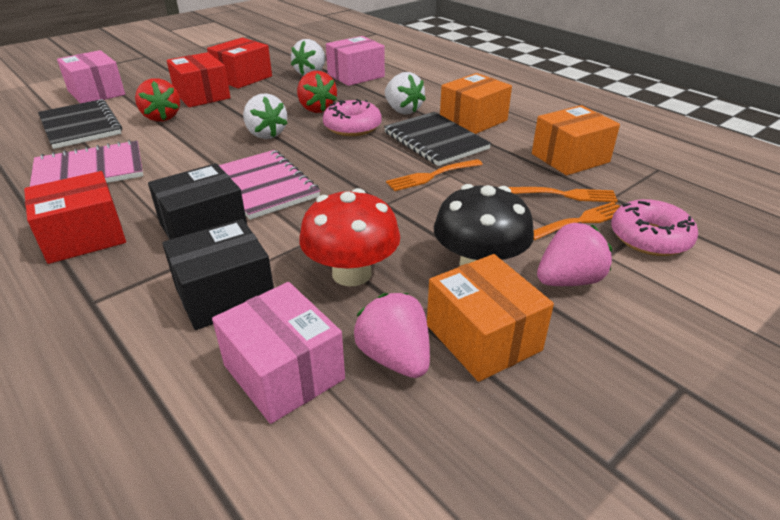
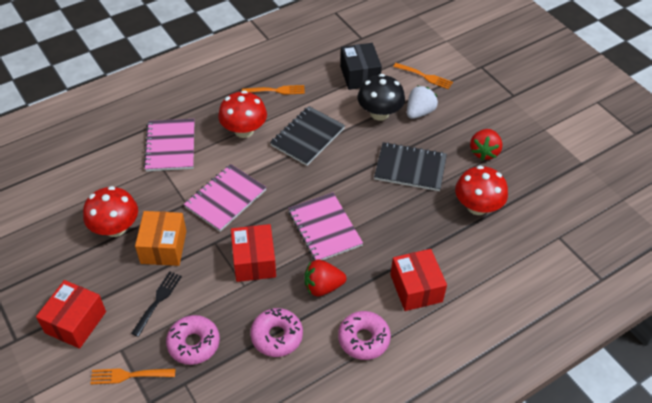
black box: [148,163,247,240] [162,219,274,330] = 2 -> [340,43,382,90] = 1
black fork: none = 0 -> [131,271,182,337] = 1
orange box: [427,254,554,382] [440,73,512,134] [532,105,620,175] = 3 -> [135,211,186,266] = 1
pink box: [57,50,125,103] [212,282,345,424] [326,36,385,86] = 3 -> none = 0
pink donut: [323,99,381,136] [611,199,698,256] = 2 -> [166,315,220,365] [250,308,303,357] [338,311,391,360] = 3
pink notebook: [30,140,143,187] [219,150,320,220] = 2 -> [144,119,194,171] [184,164,267,232] [288,192,363,260] = 3
pink strawberry: [354,293,430,378] [537,223,612,286] = 2 -> none = 0
red mushroom: [299,188,400,286] = 1 -> [83,186,138,237] [218,90,267,138] [455,165,508,215] = 3
white strawberry: [243,93,288,139] [291,39,326,76] [385,72,426,114] = 3 -> [407,86,438,119] = 1

